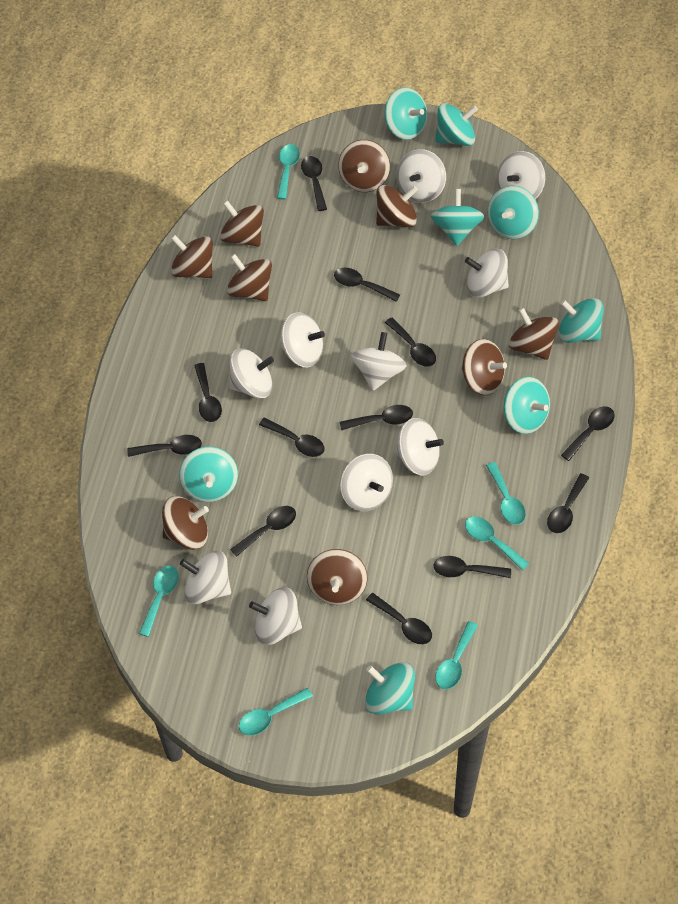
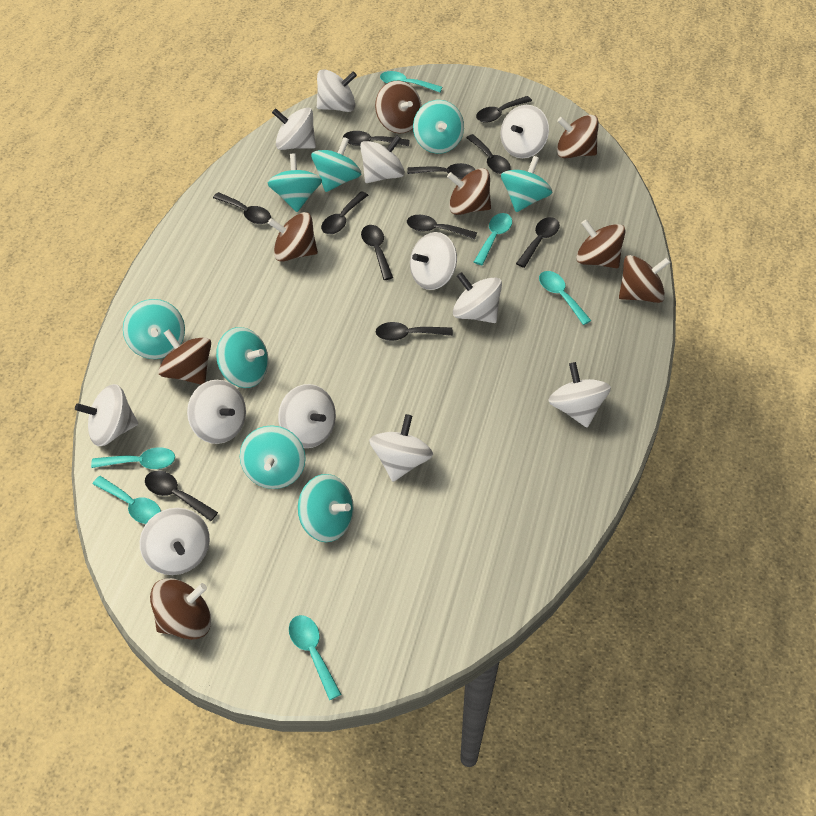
black spoon: [127,435,202,457] [194,363,222,422] [230,506,296,557] [259,418,325,457] [301,156,327,211] [334,268,400,302] [340,405,413,430] [366,593,432,644] [385,318,436,367] [433,556,511,578] [547,473,589,533] [561,406,614,461] = 12 -> [145,471,218,521] [213,192,271,224] [321,191,368,234] [343,131,410,146] [361,225,393,280] [376,322,453,341] [407,163,476,179] [407,215,477,239] [466,134,511,174] [476,96,532,123] [516,217,560,268] = 11
brown spinning top: [162,496,209,550] [171,235,213,278] [220,200,264,247] [227,254,272,301] [307,549,368,605] [338,140,390,192] [376,185,418,227] [462,339,507,395] [509,307,559,360] = 9 -> [150,578,211,640] [158,330,211,385] [268,212,318,262] [375,81,422,133] [447,168,491,215] [557,115,599,158] [576,219,626,268] [619,255,670,303] = 8
white spinning top: [180,551,231,604] [229,348,274,398] [249,587,302,645] [281,312,325,367] [340,454,393,511] [351,332,407,391] [395,418,444,475] [397,149,446,203] [465,249,509,298] [497,151,545,199] = 10 -> [75,384,138,446] [140,508,210,575] [187,380,246,444] [272,107,316,150] [278,384,336,448] [317,69,357,112] [360,135,405,183] [369,414,433,482] [410,232,457,290] [453,272,502,323] [501,105,549,158] [548,362,611,427] = 12

